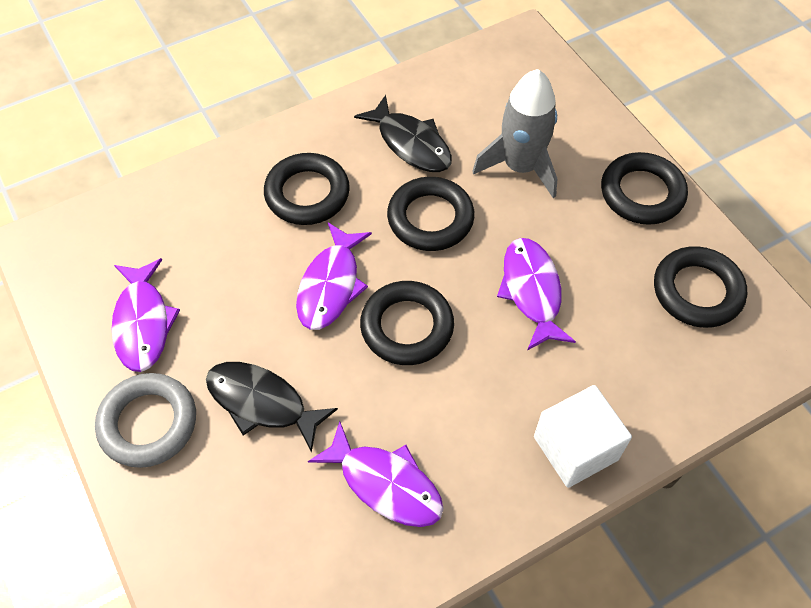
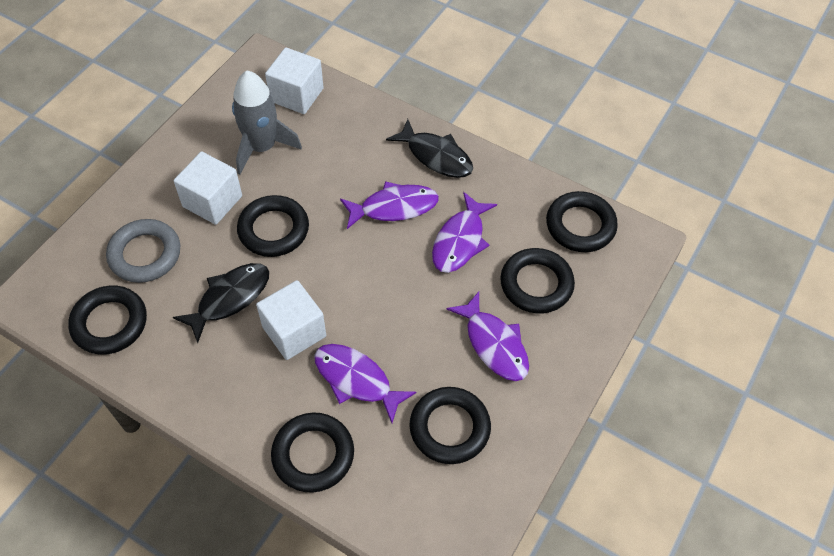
black ring: [264,153,350,225] [360,281,454,365] [387,177,475,251] [601,152,688,225] [654,246,747,328] = 5 -> [68,285,147,355] [237,195,309,257] [271,413,354,493] [409,387,491,464] [500,248,575,313] [546,191,618,252] = 6
white cube: [534,385,632,488] = 1 -> [174,151,242,225] [256,280,326,360] [265,47,324,114] = 3

